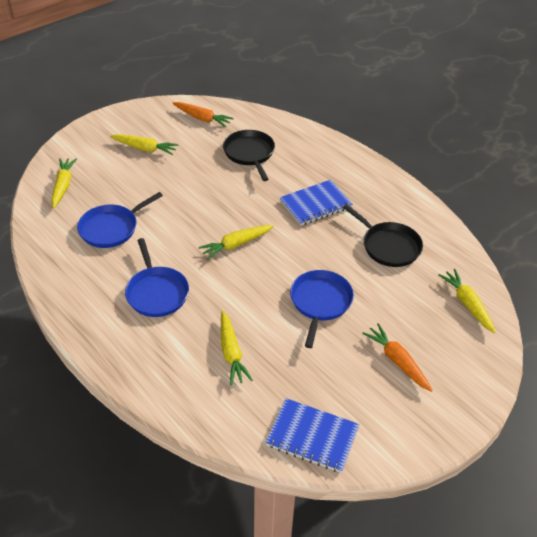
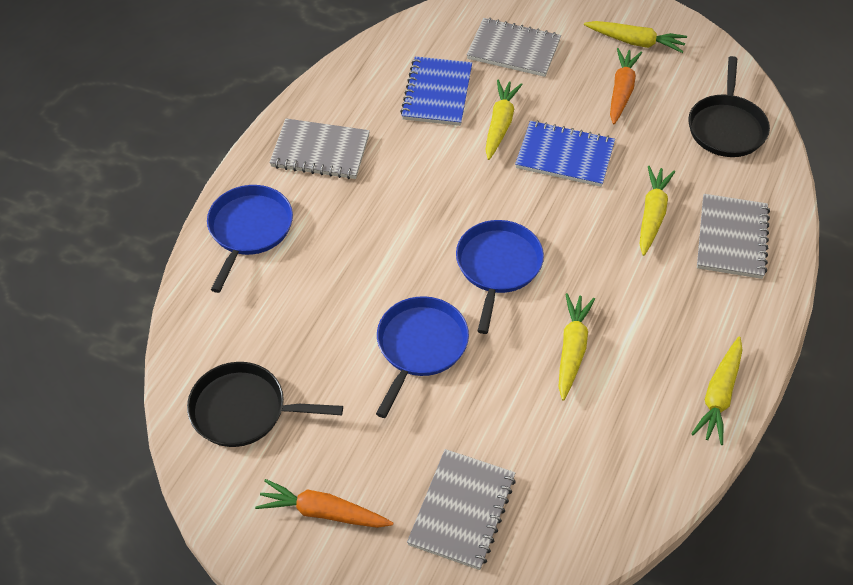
grey notebook: none = 0 -> [269,118,370,179] [407,449,516,570] [467,18,561,77] [697,194,770,279] = 4

